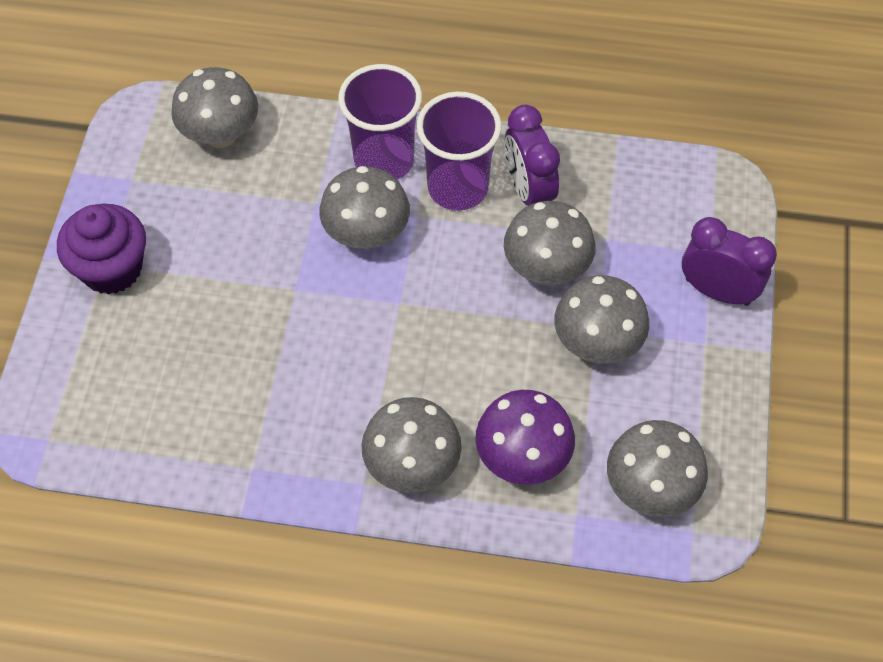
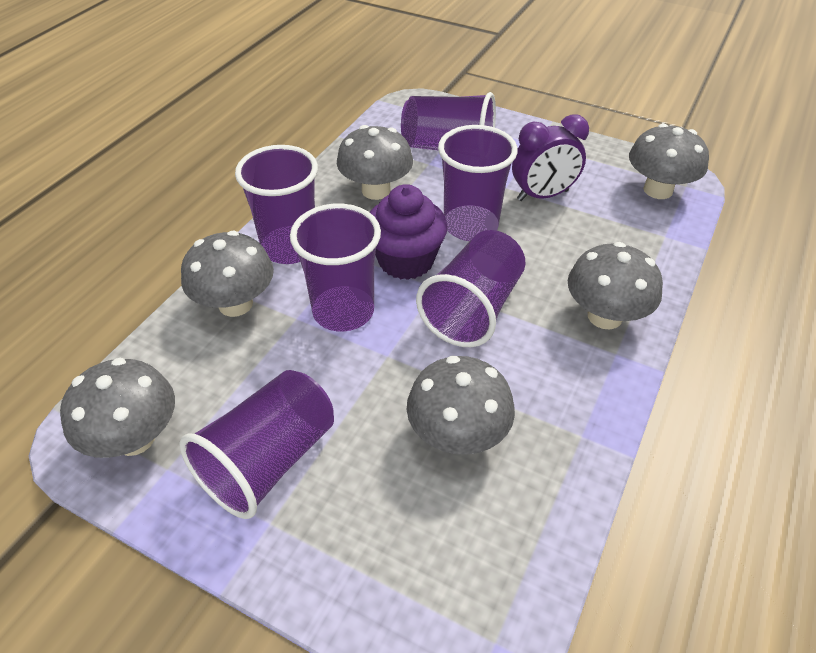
purple clock: [504,105,560,206] [682,217,777,306] = 2 -> [512,114,589,201] = 1
purple cup: [338,64,422,180] [417,91,502,211] = 2 -> [180,370,334,519] [235,145,318,264] [290,203,381,332] [401,92,496,151] [416,230,525,347] [438,125,518,241] = 6
purple mushroom: [475,390,575,485] = 1 -> none = 0

